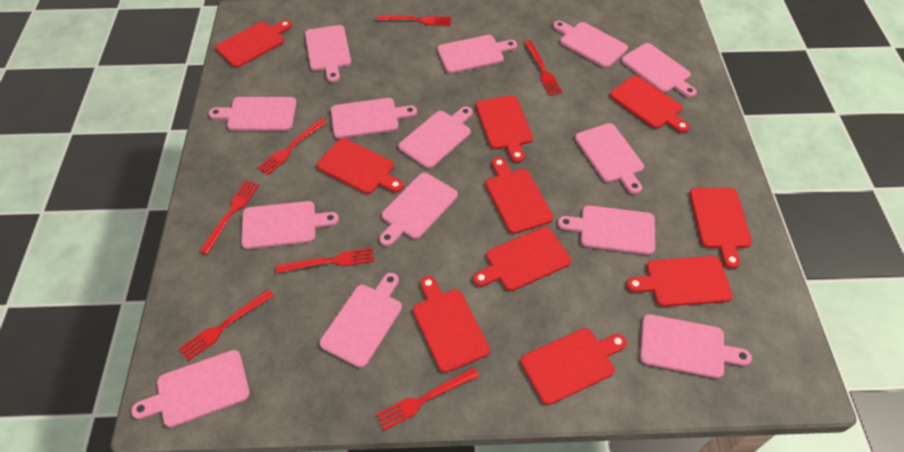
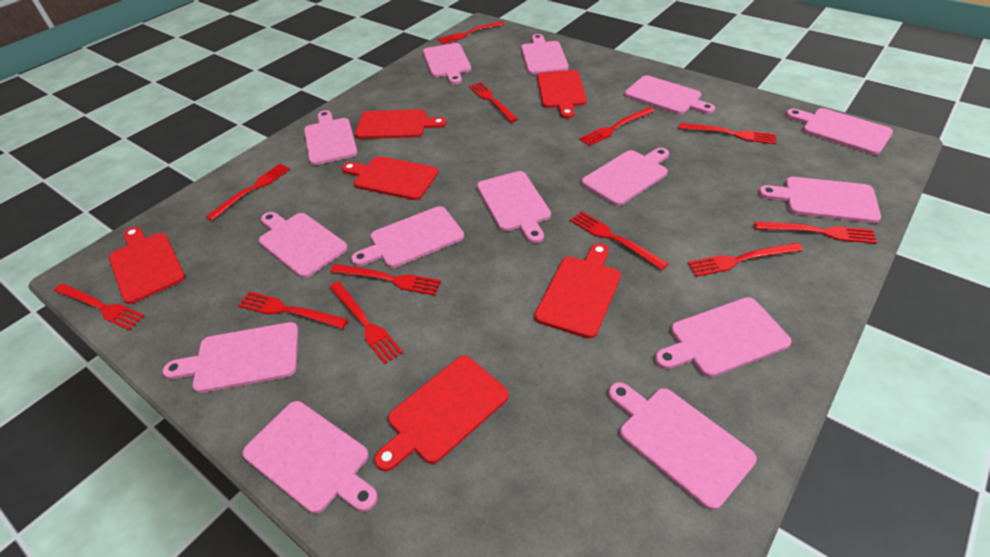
red cutting board: [216,20,292,68] [317,138,403,194] [413,276,490,373] [473,227,571,291] [476,95,533,163] [485,157,554,234] [521,328,627,405] [610,75,690,133] [626,256,733,307] [689,188,752,269] = 10 -> [109,227,185,304] [342,156,439,200] [355,109,447,139] [374,356,509,471] [535,243,621,339] [537,70,587,119] = 6
red fork: [178,289,274,361] [200,180,259,254] [257,118,327,176] [276,247,374,273] [376,367,479,431] [377,15,451,26] [524,40,563,96] = 7 -> [54,283,145,330] [206,163,290,220] [238,292,348,329] [329,281,403,364] [331,264,441,296] [437,21,504,44] [469,82,518,122] [570,211,668,270] [579,107,655,146] [679,123,776,144] [687,243,803,277] [754,221,877,244] = 12

